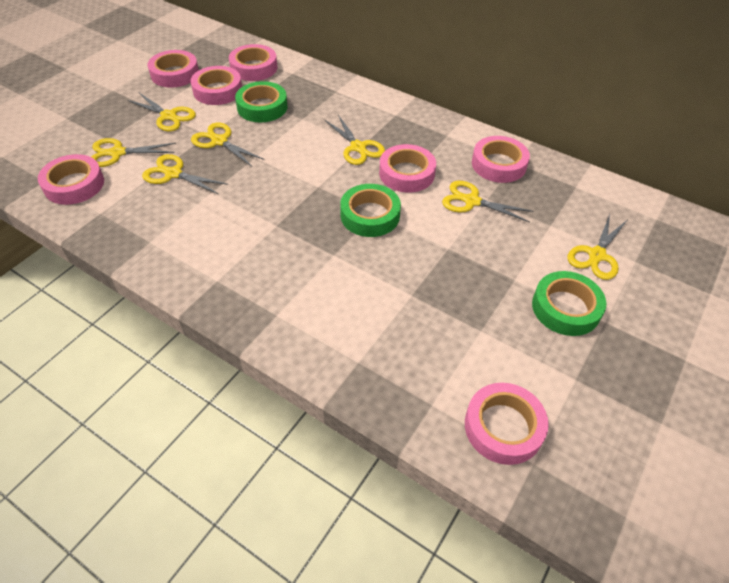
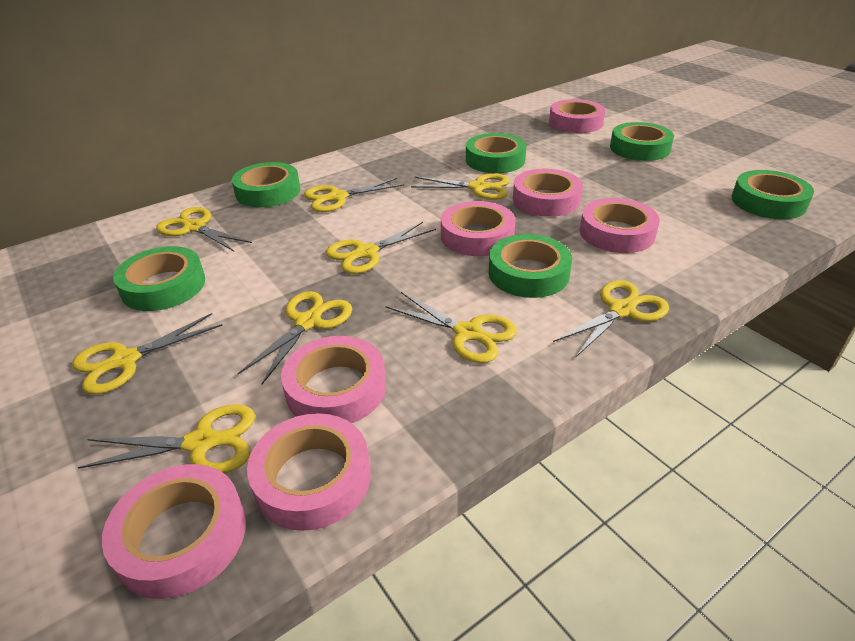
green tape: [235,81,287,122] [340,184,401,237] [532,271,607,336] = 3 -> [113,246,205,311] [232,162,300,207] [466,133,527,173] [489,234,572,298] [610,122,674,161] [732,170,814,219] = 6
yellow scissors: [91,138,176,167] [127,93,196,131] [142,154,228,194] [191,123,264,167] [325,115,385,165] [442,181,534,222] [568,214,627,280] = 7 -> [72,313,223,394] [77,404,255,473] [156,207,252,251] [237,291,352,384] [304,178,404,212] [326,222,436,274] [386,292,517,363] [411,173,510,200] [553,280,669,358] = 9

